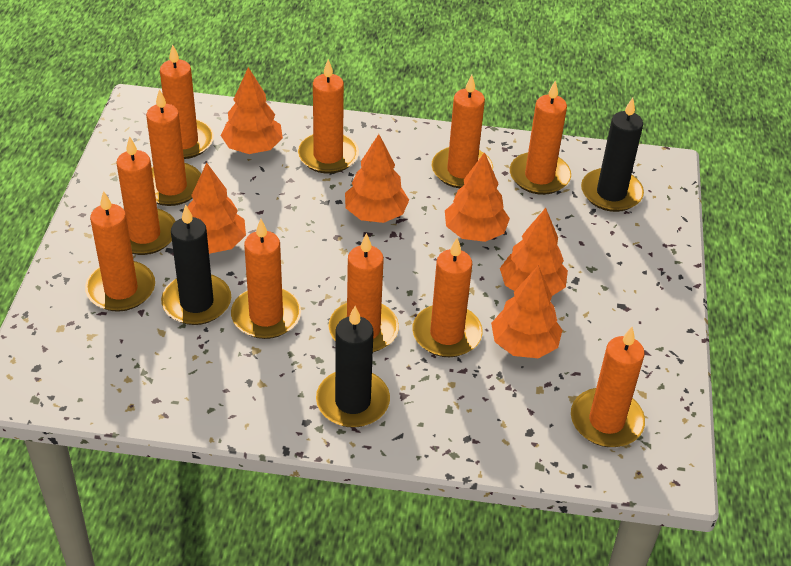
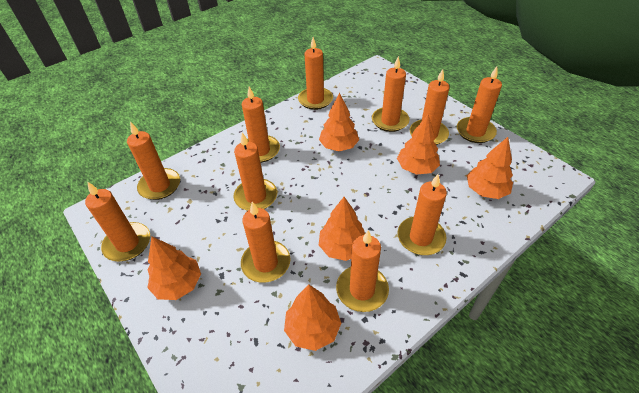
black candle: [161,204,231,325] [316,306,390,428] [581,98,644,212] = 3 -> none = 0

